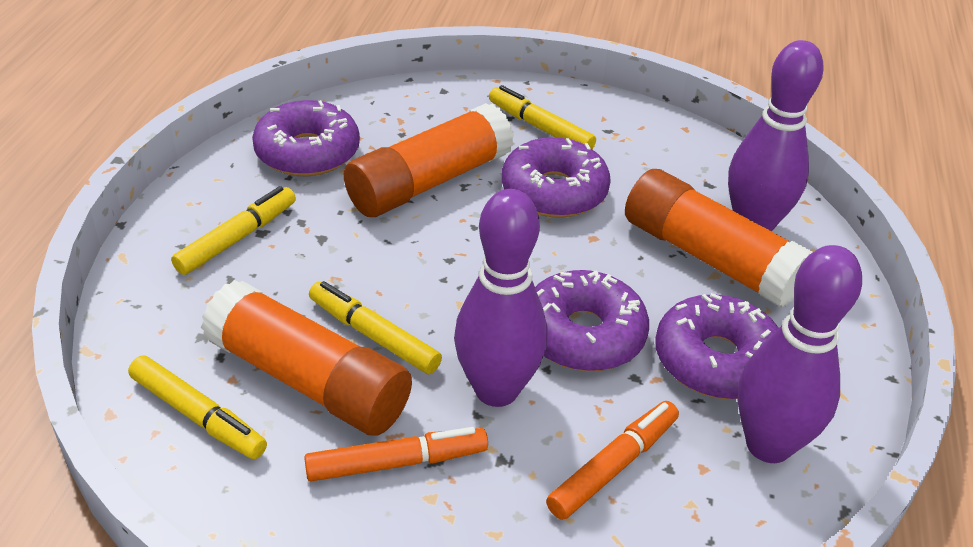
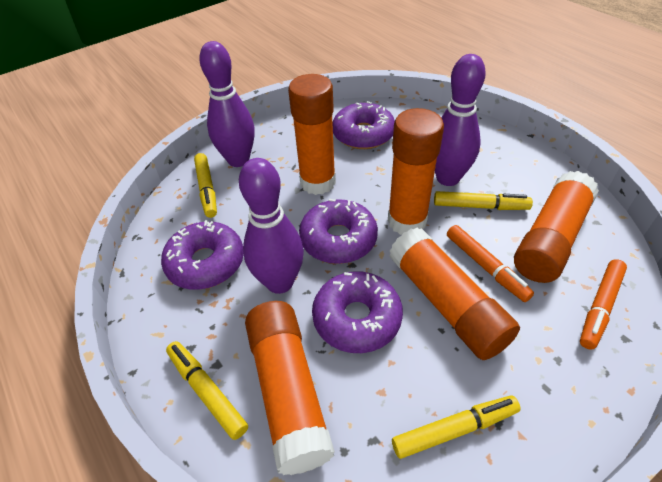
orange glue stick: [201,280,412,436] [344,103,514,217] [625,169,813,308] = 3 -> [245,301,335,475] [288,74,336,195] [388,108,444,235] [389,227,520,360] [514,171,599,283] = 5

